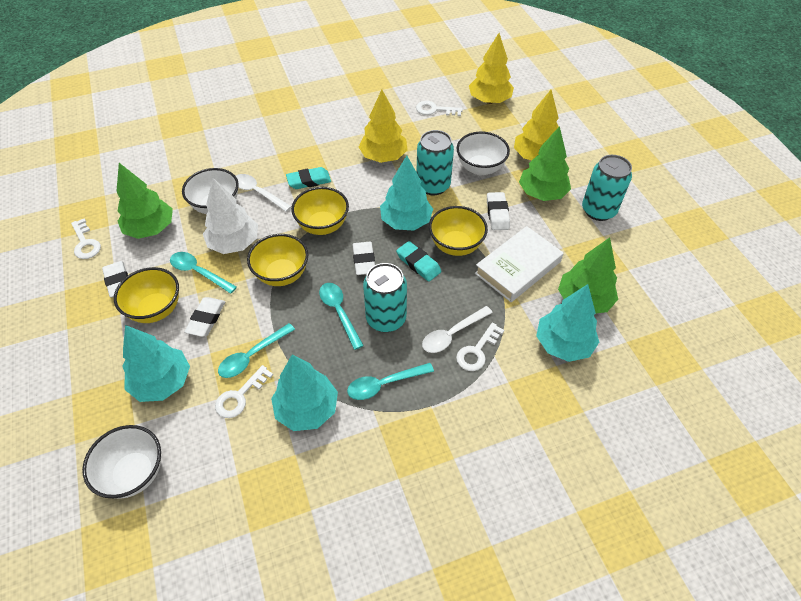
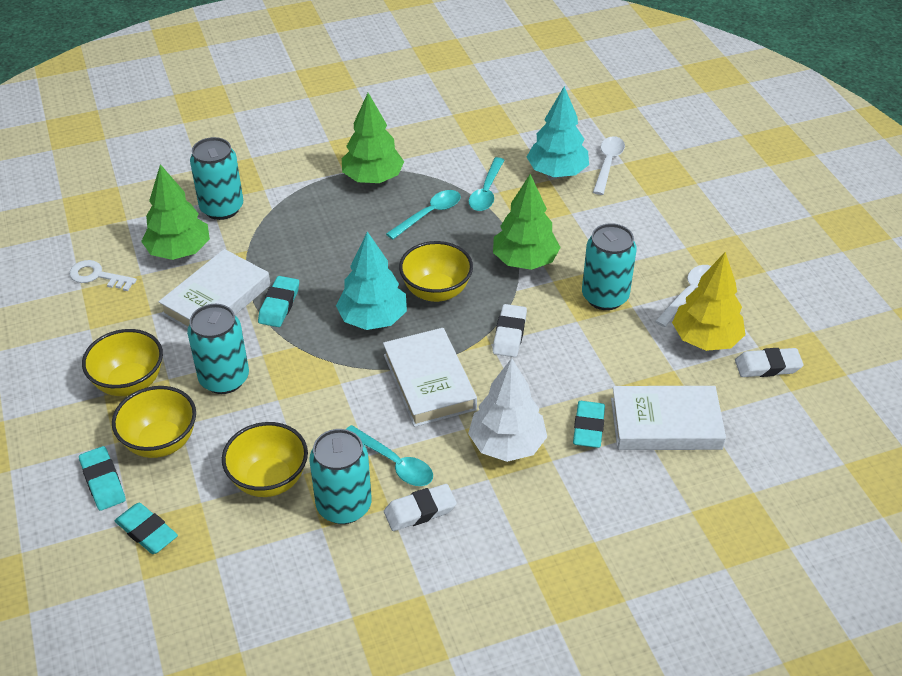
turquoise can: [363,263,407,332] [416,130,454,195] [582,155,632,221] = 3 -> [187,304,249,394] [190,137,243,220] [309,429,372,524] [582,223,637,310] = 4
turquoise eraser: [286,167,331,189] [396,241,442,282] = 2 -> [79,446,126,511] [115,503,178,554] [258,276,299,327] [573,401,605,448] = 4
turquoise spoon: [170,252,237,294] [218,323,295,378] [319,283,364,350] [347,363,434,400] = 4 -> [346,425,433,486] [386,190,461,240] [469,157,504,211] = 3
turquoise tree: [122,325,190,402] [271,354,338,431] [380,156,433,230] [536,284,599,362] = 4 -> [336,231,407,330] [527,86,589,177] = 2
white book: [475,226,564,302] = 1 -> [159,249,270,329] [383,328,477,427] [611,386,726,450] = 3
white bowl: [82,425,161,499] [182,168,239,214] [457,132,510,175] = 3 -> none = 0
white eraser: [102,261,128,297] [184,297,225,337] [353,242,375,275] [487,192,510,230] = 4 -> [384,484,457,531] [493,304,527,357] [735,348,804,377] = 3
white key: [71,219,101,259] [215,365,273,418] [416,101,463,116] [456,323,504,371] = 4 -> [69,260,137,291] = 1
yellow tree: [359,89,408,163] [469,33,514,104] [514,90,559,160] = 3 -> [672,252,746,351] = 1

